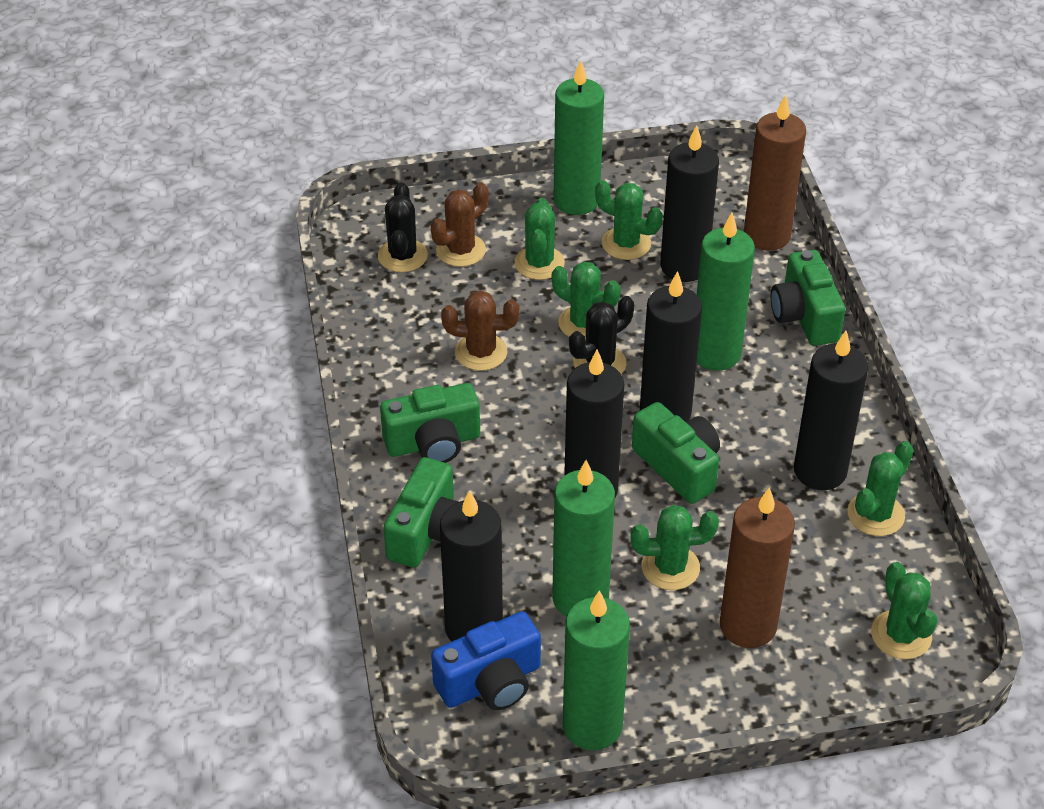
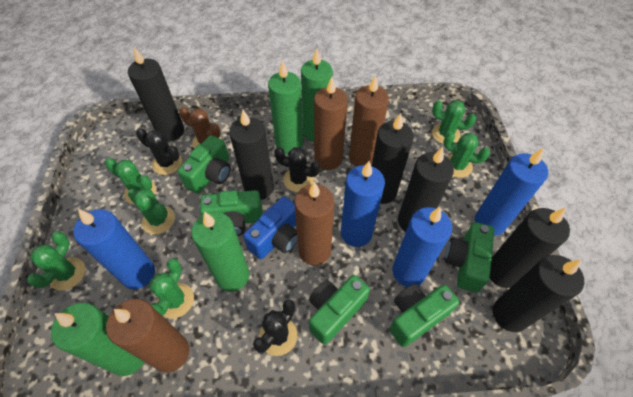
black cactus: [378,182,428,272] [569,296,634,374] = 2 -> [136,128,182,175] [253,299,297,356] [274,147,320,192] = 3
black candle: [440,490,503,642] [564,350,624,497] [640,271,702,422] [660,125,719,282] [794,331,868,490] = 5 -> [128,47,184,141] [229,110,274,200] [372,113,414,204] [398,147,454,232] [490,207,570,288] [493,255,584,332] = 6
blue candle: none = 0 -> [73,209,155,289] [341,161,385,247] [392,207,452,287] [475,148,548,236] = 4
brown cactus: [431,183,488,267] [441,290,519,371] = 2 -> [179,107,221,149] = 1
brown candle: [720,487,795,648] [744,95,806,251] = 2 -> [106,299,189,373] [294,182,334,265] [314,77,348,170] [349,75,389,167] = 4
green camera: [380,383,480,463] [384,457,458,567] [632,402,720,504] [770,250,845,346] = 4 -> [178,135,231,194] [200,190,263,236] [309,275,370,345] [389,284,460,347] [445,222,494,293] = 5

